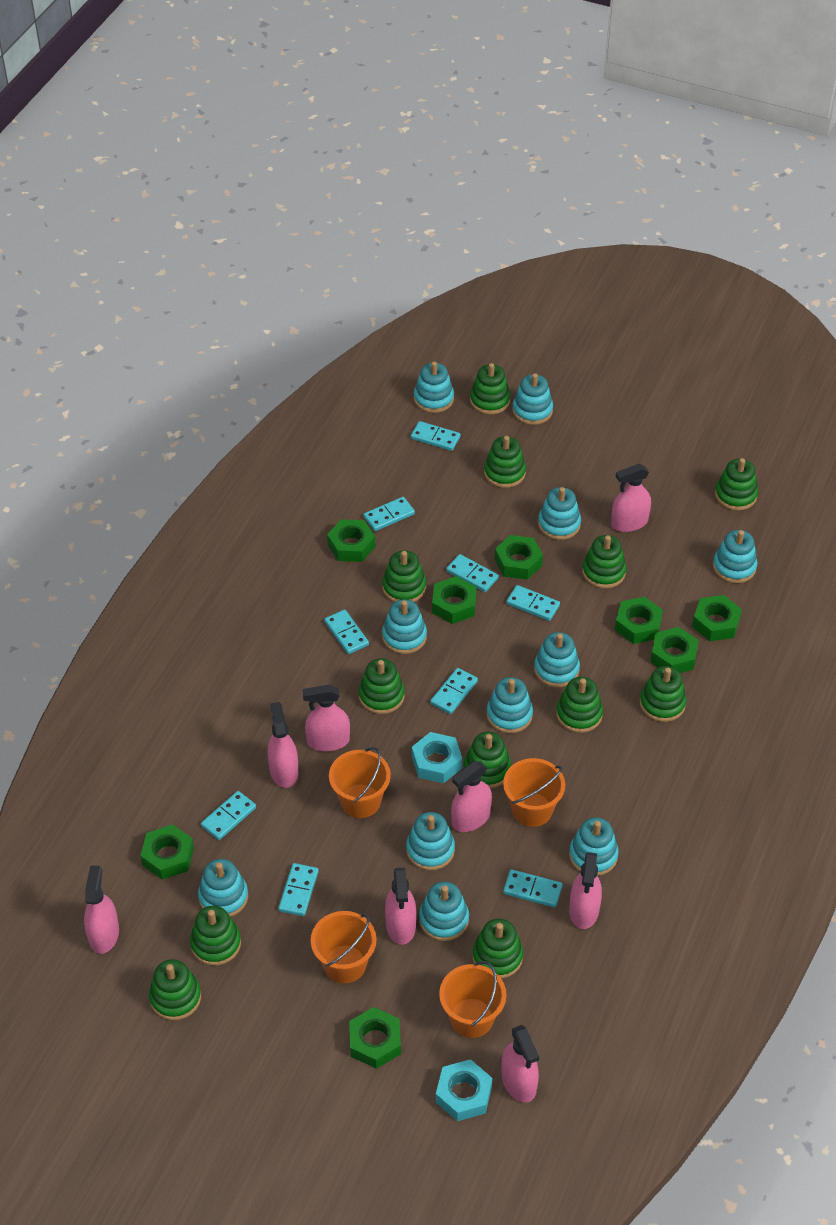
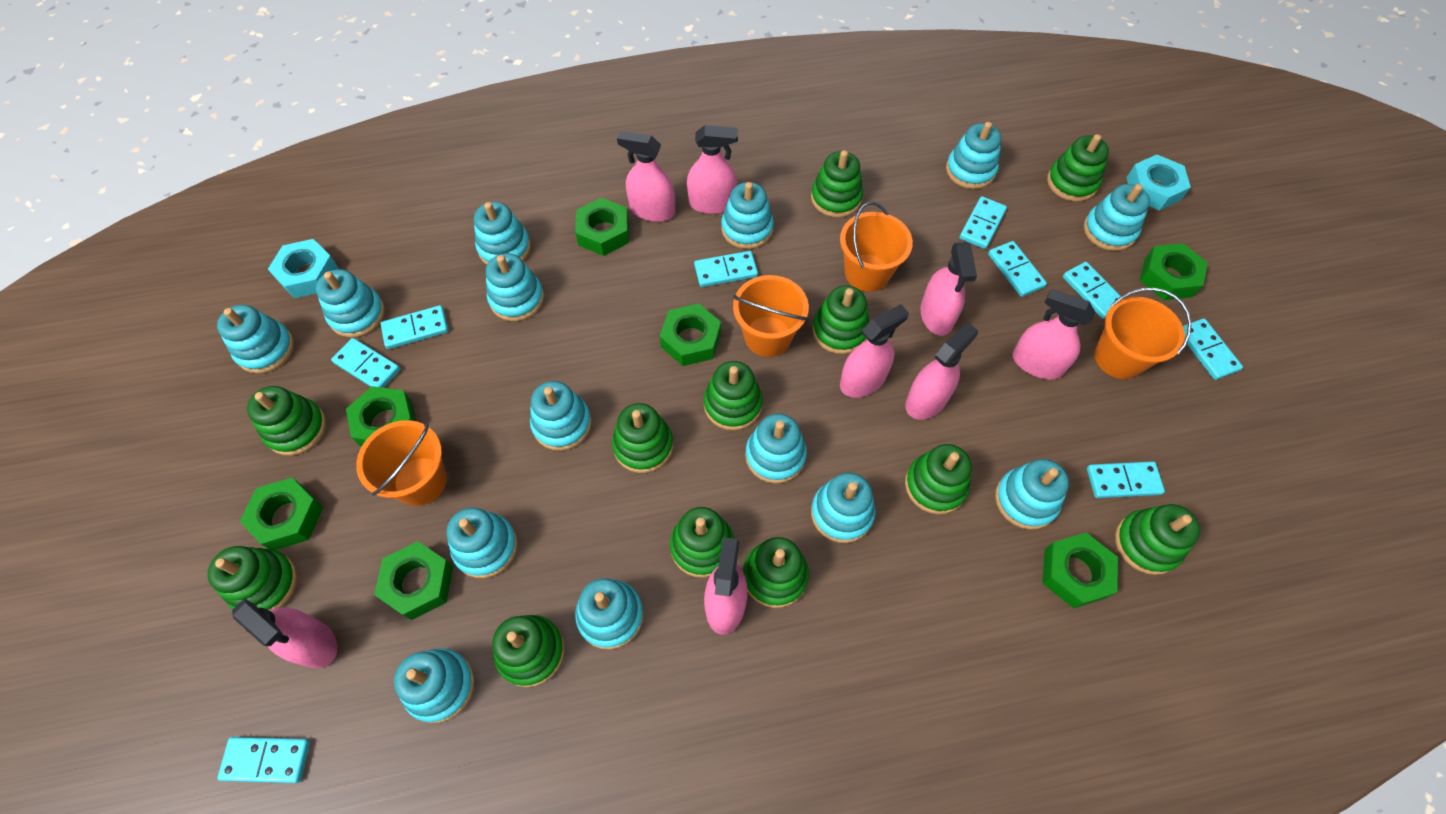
green nut: [140,824,194,880] [327,519,375,562] [349,1007,401,1069] [432,576,477,624] [495,535,543,580] [615,597,663,644] [651,627,699,673] [692,595,742,641] = 8 -> [240,478,324,550] [346,386,416,447] [374,541,453,620] [575,197,629,256] [660,303,721,366] [1043,533,1118,609] [1140,243,1208,300] = 7
turquoise stacking toy: [198,859,248,917] [382,599,427,654] [406,812,455,870] [414,362,454,413] [419,882,469,941] [486,677,533,733] [512,373,553,425] [534,632,580,687] [538,487,581,540] [569,817,619,876] [713,530,757,583] = 11 -> [217,305,294,374] [316,269,385,338] [394,648,475,723] [446,508,518,578] [474,202,531,265] [486,253,544,321] [530,381,592,451] [575,578,644,650] [721,182,774,249] [745,413,807,484] [811,473,876,543] [946,122,1001,189] [995,459,1069,530] [1084,184,1150,251] = 14

